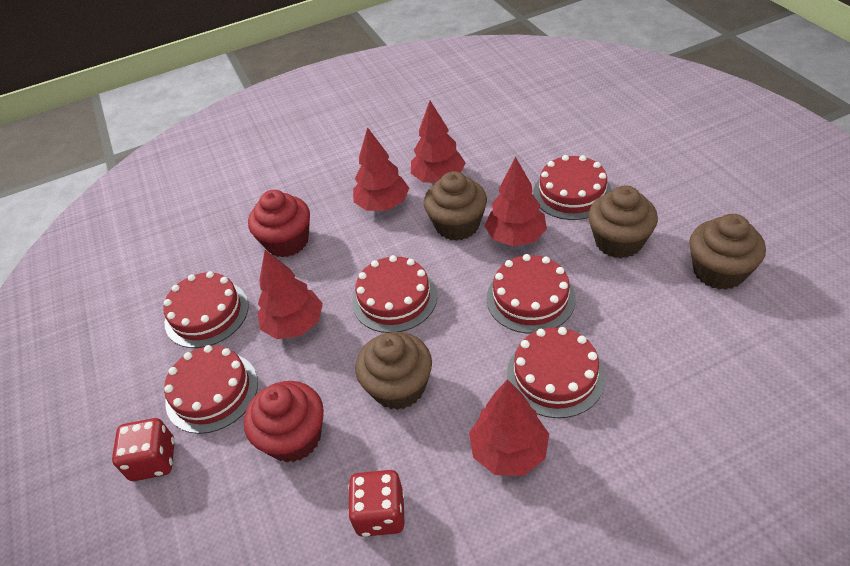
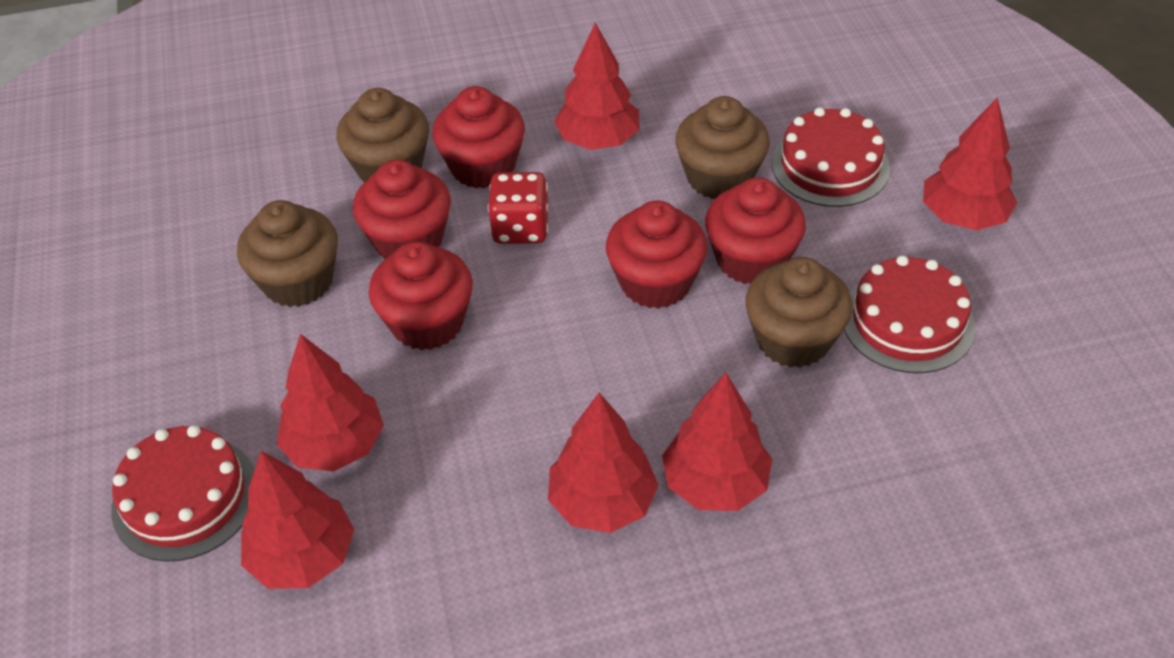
red cake: [163,271,249,348] [164,345,258,434] [352,255,437,333] [486,254,576,334] [507,327,605,418] [533,155,612,220] = 6 -> [111,425,255,561] [771,107,890,207] [844,255,975,373] = 3
red cupcake: [244,381,324,462] [248,190,310,257] = 2 -> [353,159,451,259] [369,241,473,351] [432,86,525,189] [606,200,708,309] [705,177,806,284] = 5
red dice: [112,418,175,481] [348,470,405,537] = 2 -> [488,172,548,244] = 1
red tree: [258,250,323,339] [353,127,409,211] [411,101,466,183] [469,379,549,476] [485,157,547,246] = 5 -> [241,451,355,589] [277,334,384,472] [548,393,659,533] [554,23,640,150] [662,373,772,511] [923,97,1018,230] = 6

